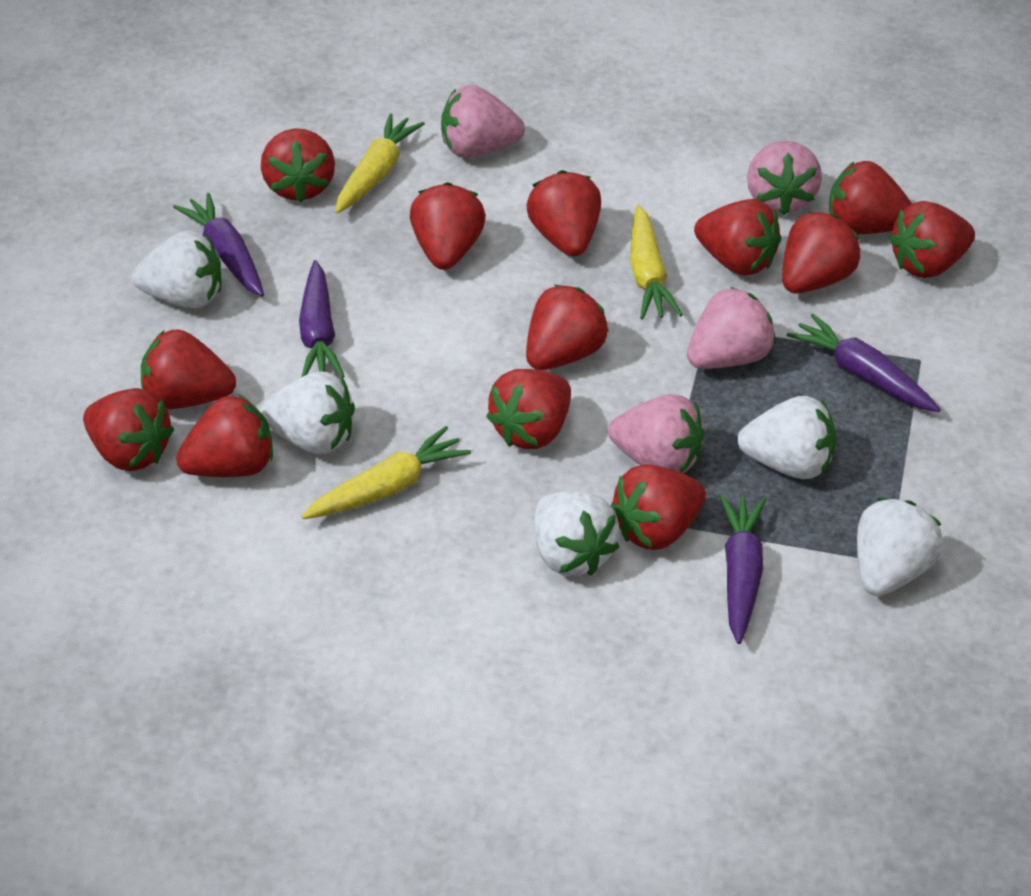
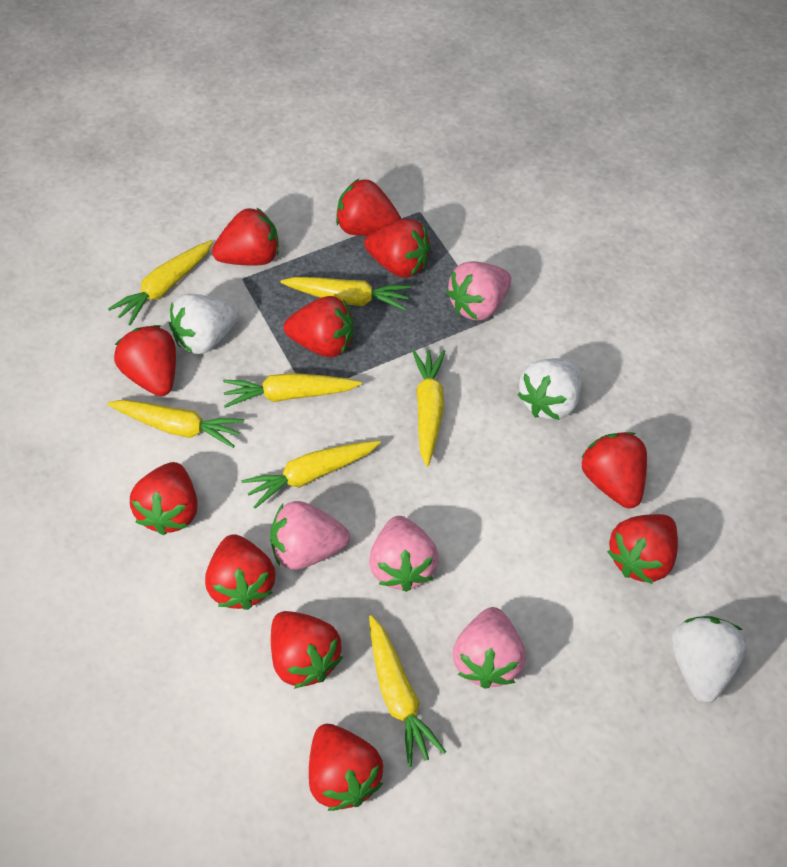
purple carrot: [173,193,264,297] [299,260,345,378] [720,495,766,644] [786,313,941,412] = 4 -> none = 0
red strawberry: [83,388,174,471] [141,329,236,409] [176,394,273,477] [261,128,335,202] [410,182,486,270] [486,369,571,449] [526,170,601,257] [526,285,609,370] [610,464,706,550] [694,199,781,276] [782,212,860,294] [829,161,912,234] [889,201,975,278] = 13 -> [114,325,176,396] [130,462,198,535] [205,534,275,610] [212,207,279,266] [271,611,343,689] [284,296,353,358] [309,724,383,811] [336,179,401,236] [364,219,431,278] [581,432,647,508] [607,514,678,584] = 11
white strawberry: [132,231,221,308] [260,372,355,454] [535,491,619,576] [738,396,836,479] [857,498,943,596] = 5 -> [169,294,239,354] [517,358,581,420] [672,616,747,703] = 3
yellow carrot: [301,426,471,519] [335,114,425,214] [630,205,682,320] = 3 -> [107,400,244,448] [108,240,213,325] [223,373,362,408] [241,440,381,509] [281,277,411,311] [369,615,446,767] [412,350,445,467] = 7

